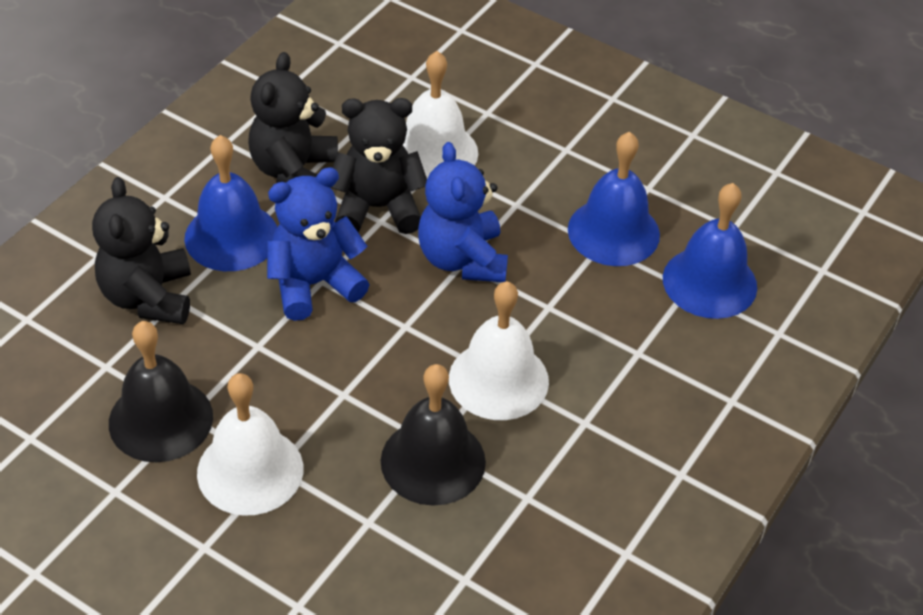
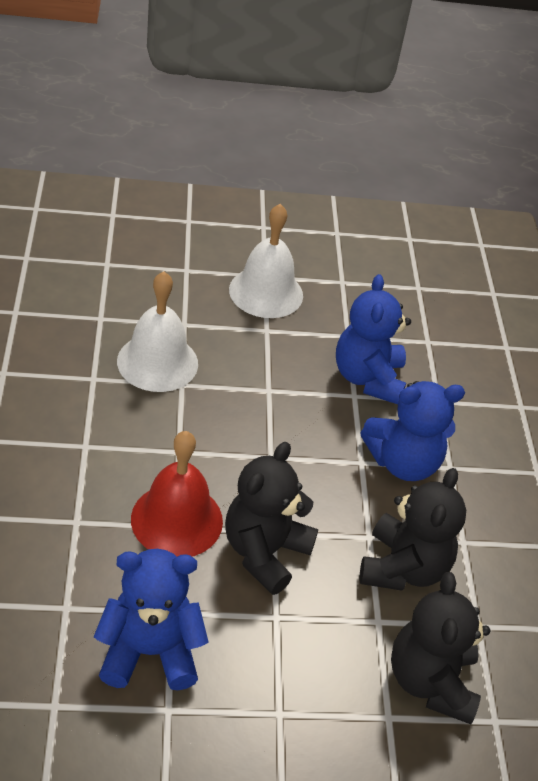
black bell: [109,321,213,462] [381,364,486,506] = 2 -> none = 0
blue bell: [184,135,277,271] [568,132,660,266] [663,183,757,319] = 3 -> none = 0
blue teddy bear: [267,167,370,321] [418,142,508,282] = 2 -> [94,549,208,690] [336,274,411,404] [360,381,465,481] = 3
red bell: none = 0 -> [131,431,223,557] = 1
white bell: [197,373,303,516] [403,51,478,178] [449,281,549,420] = 3 -> [117,271,198,392] [229,204,303,318] = 2

